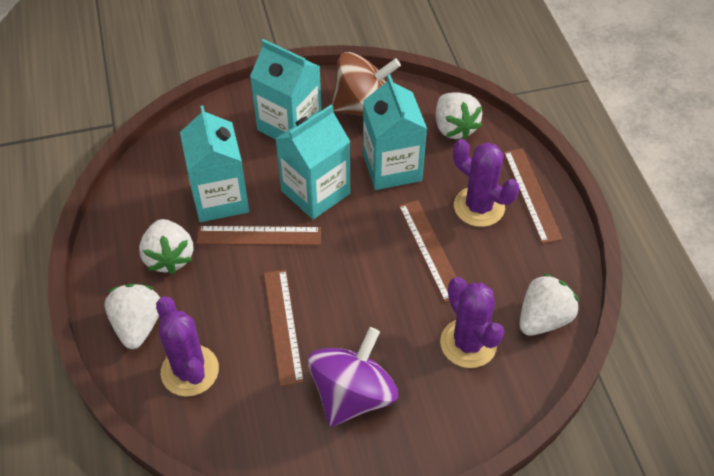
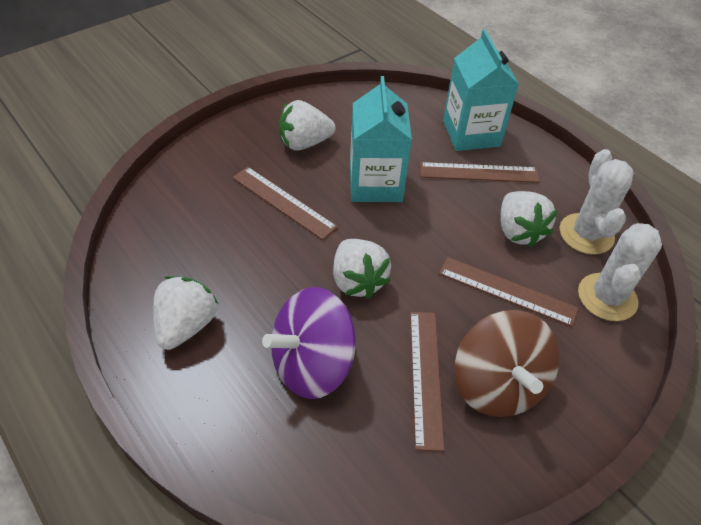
purple cactus: [156,296,219,397] [440,277,504,368] [453,139,519,227] = 3 -> none = 0
turquoise carton: [180,105,249,222] [250,39,322,139] [275,105,350,219] [363,74,427,190] = 4 -> [350,76,412,202] [443,29,519,151] = 2
white cactus: none = 0 -> [560,149,634,255] [578,223,662,321] = 2

